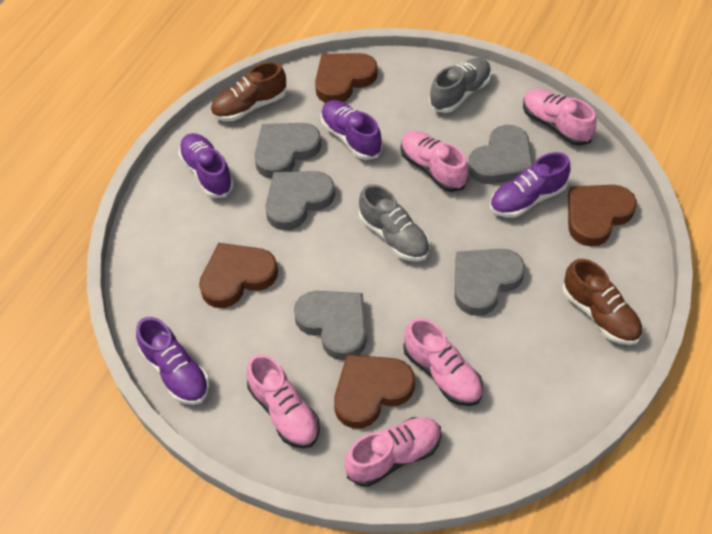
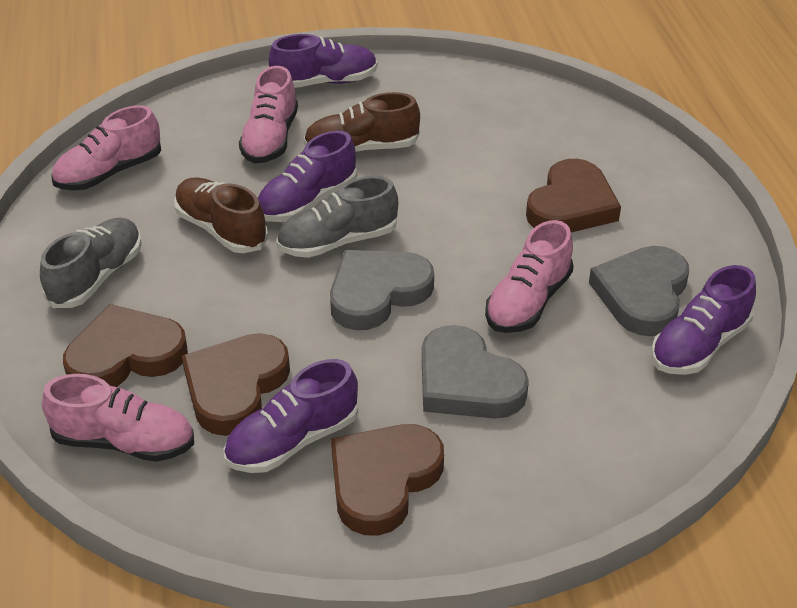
grey heart: [254,123,321,179] [265,171,335,231] [294,291,366,361] [455,249,525,316] [468,125,533,184] = 5 -> [330,250,434,330] [422,325,529,419] [589,246,689,336] = 3
pink shoe: [247,354,320,448] [344,417,442,487] [401,131,468,192] [403,318,483,406] [523,89,596,146] = 5 -> [42,374,194,462] [52,105,161,190] [239,66,298,163] [485,220,574,333] = 4

